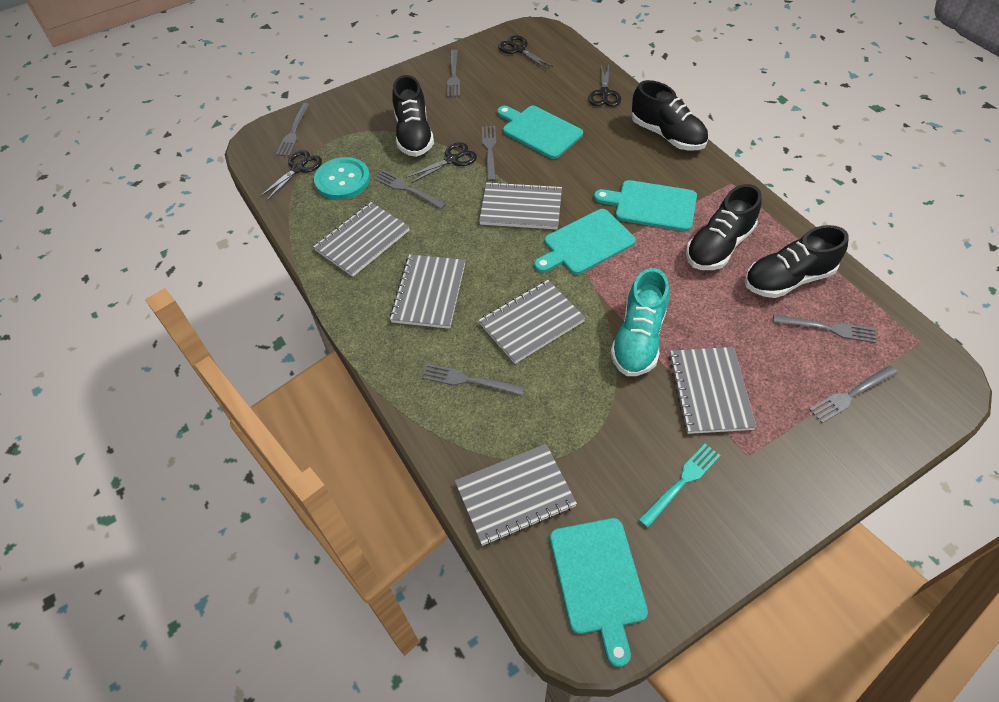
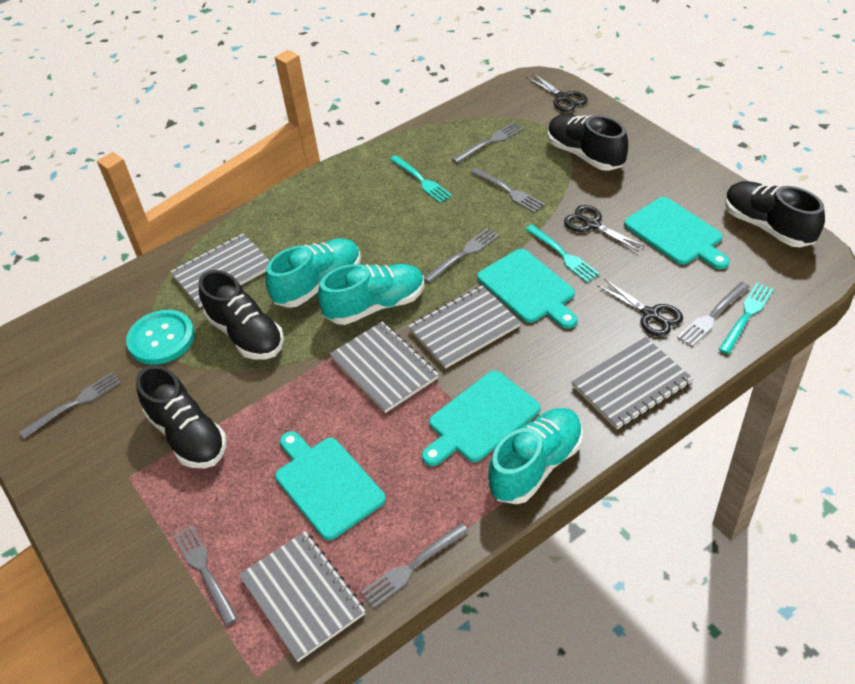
black scissors: [260,150,322,200] [406,142,477,183] [498,35,553,69] [588,65,621,107] = 4 -> [527,73,587,112] [564,205,645,251] [597,279,683,337] = 3
grey notebook: [313,202,410,277] [390,254,466,329] [455,444,577,546] [479,182,562,229] [479,280,585,364] [669,347,757,434] = 6 -> [170,233,270,308] [239,531,365,662] [330,321,439,413] [408,286,521,369] [571,337,693,429] = 5
turquoise fork: [638,444,721,528] = 1 -> [390,155,452,203] [526,225,600,282] [719,283,774,354] = 3
turquoise shoe: [610,268,669,376] = 1 -> [266,239,361,308] [318,264,424,325] [488,408,583,504] = 3

